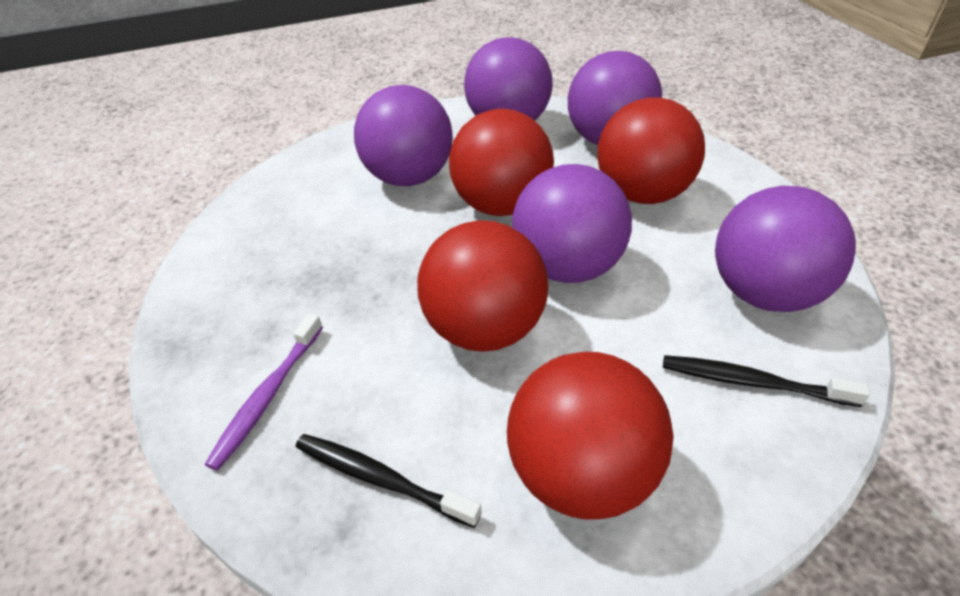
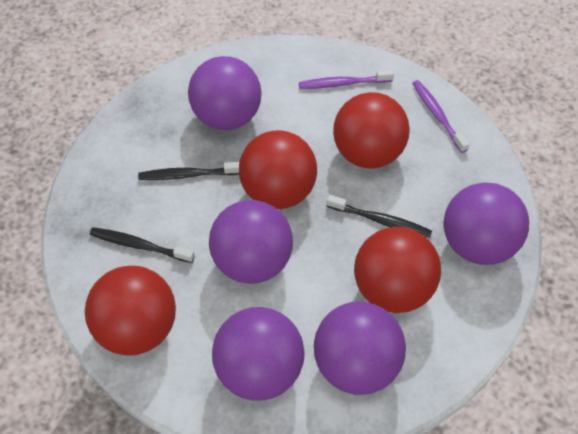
black toothbrush: [296,434,482,528] [663,355,870,407] = 2 -> [90,227,195,263] [138,162,239,180] [327,195,432,238] = 3
purple toothbrush: [205,313,323,471] = 1 -> [299,70,394,89] [412,80,470,153] = 2

